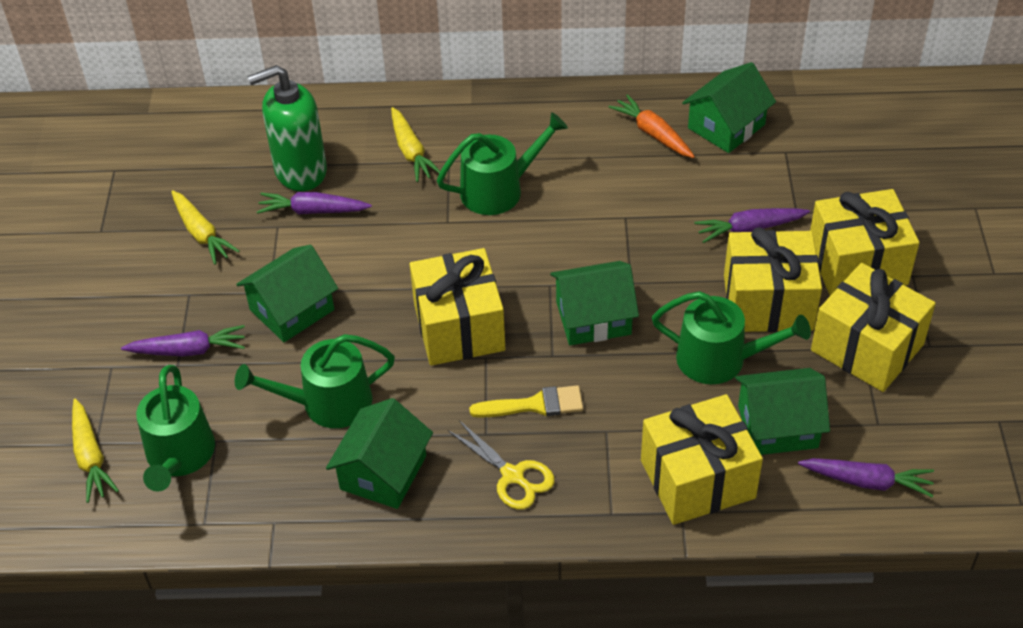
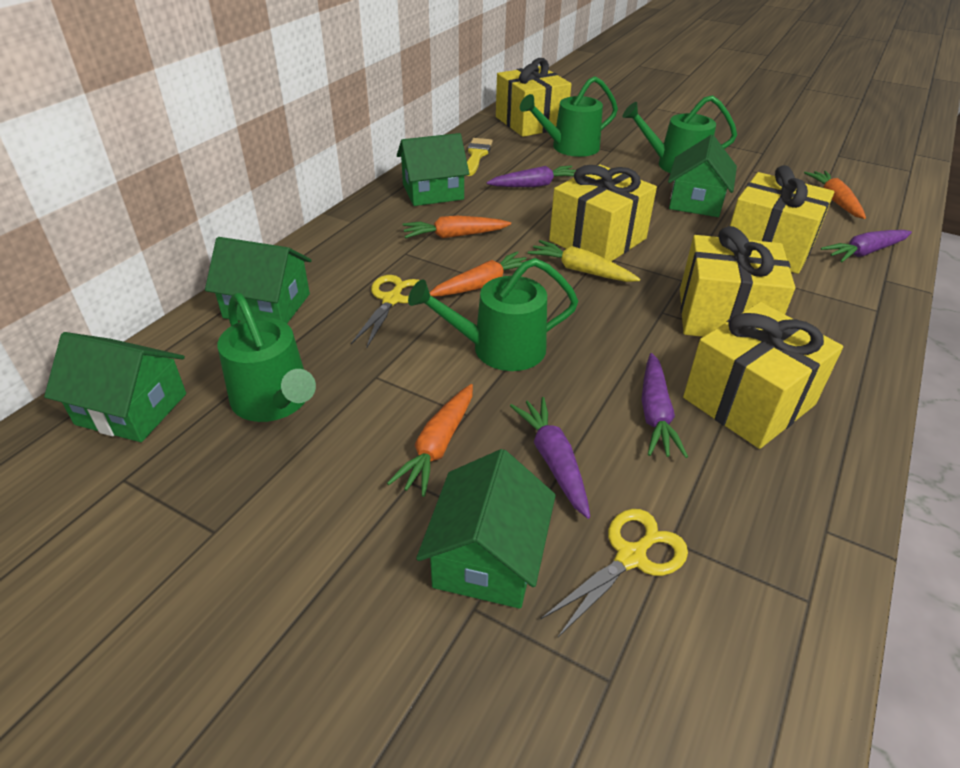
green soap dispenser: [247,65,327,191] = 1 -> none = 0
orange carrot: [609,94,695,158] = 1 -> [387,384,473,497] [402,216,511,238] [429,251,527,296] [804,171,866,219] = 4
yellow carrot: [72,399,119,503] [171,190,240,265] [391,107,440,182] = 3 -> [528,240,640,282] = 1
yellow scissors: [447,420,555,510] = 1 -> [351,275,419,349] [540,509,688,637] = 2

